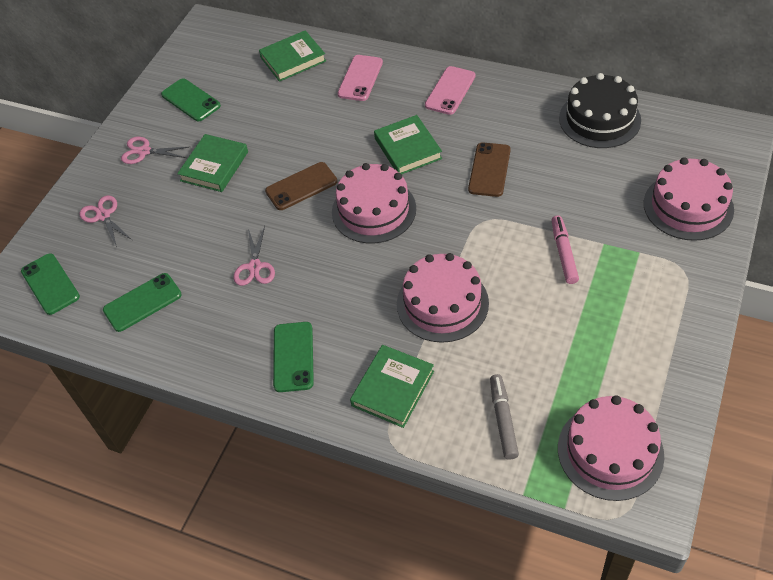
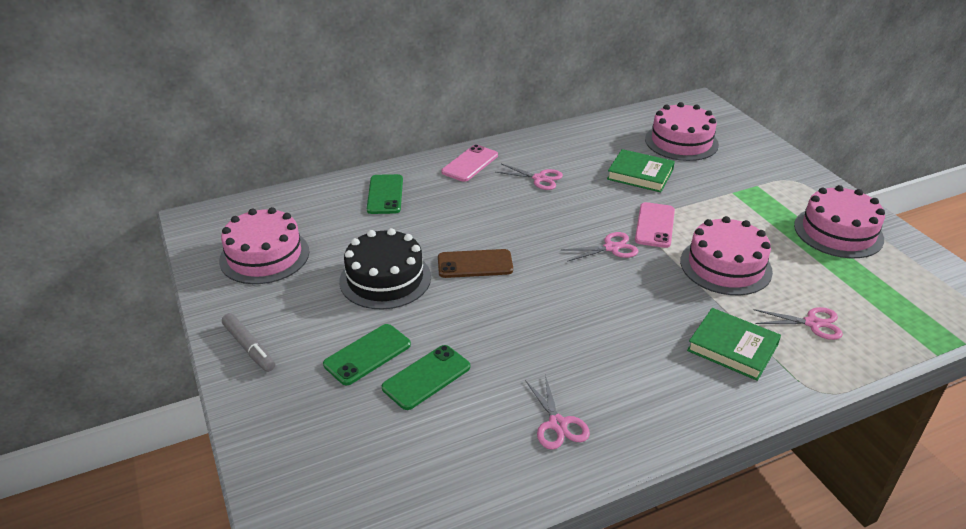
brown phone: [265,162,337,210] [468,142,511,197] = 2 -> [438,249,513,278] = 1
green book: [177,134,248,192] [259,30,326,82] [350,345,434,428] [374,115,442,174] = 4 -> [607,149,675,192] [687,308,781,381] = 2
green phone: [21,253,80,315] [103,273,182,332] [161,78,221,121] [273,322,314,392] = 4 -> [323,324,411,385] [367,174,403,214] [382,345,470,410] = 3
pink marker: [552,215,579,284] = 1 -> none = 0
pink scissors: [79,195,132,247] [121,137,189,164] [234,226,275,286] = 3 -> [496,164,563,190] [525,375,590,450] [562,232,638,262] [753,307,843,340] = 4

